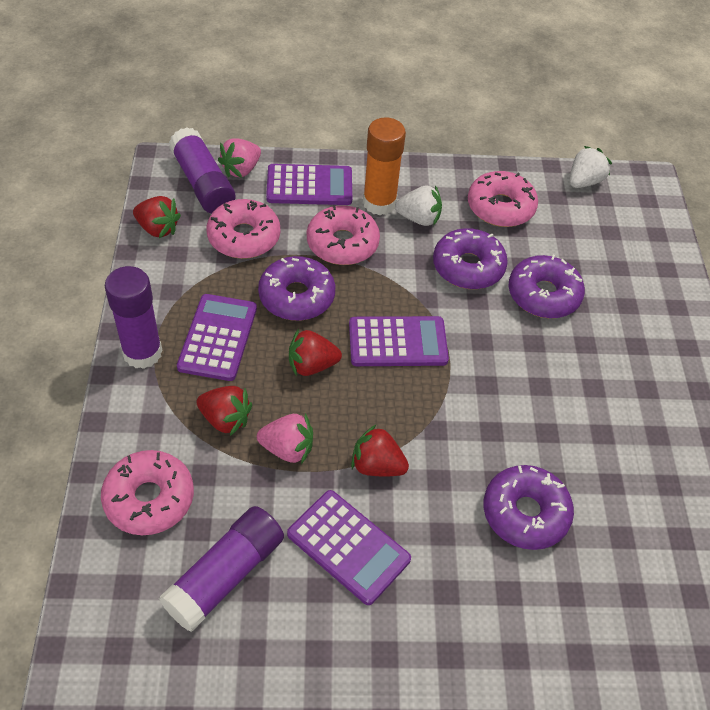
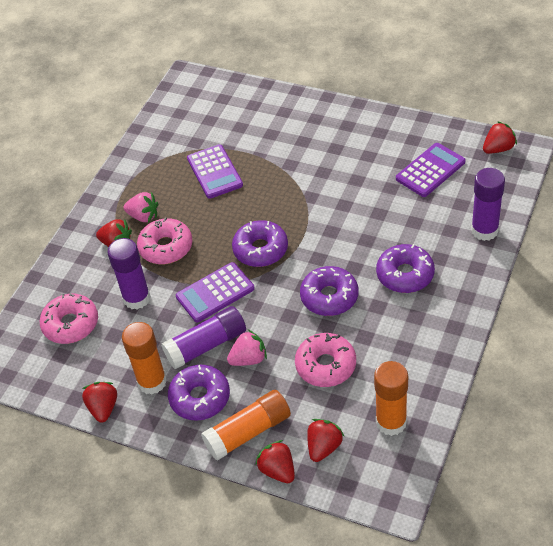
orange glue stick: [363,117,406,215] = 1 -> [122,322,167,395] [201,390,291,461] [374,361,408,436] = 3
pink donut: [101,450,194,535] [207,199,280,259] [307,205,380,265] [468,171,538,227] = 4 -> [40,294,98,344] [137,217,193,264] [295,333,356,387] = 3
purple calculator: [177,294,257,381] [266,164,352,205] [287,490,411,605] [349,316,449,366] = 4 -> [176,262,255,322] [187,144,243,199] [396,143,466,197] = 3
red strawberry: [133,196,181,238] [196,386,252,436] [289,329,342,376] [351,425,409,477] = 4 -> [82,382,117,423] [96,219,132,247] [255,440,295,483] [307,419,344,462] [483,121,517,154] = 5
white strawberry: [395,185,442,226] [570,146,612,188] = 2 -> none = 0

